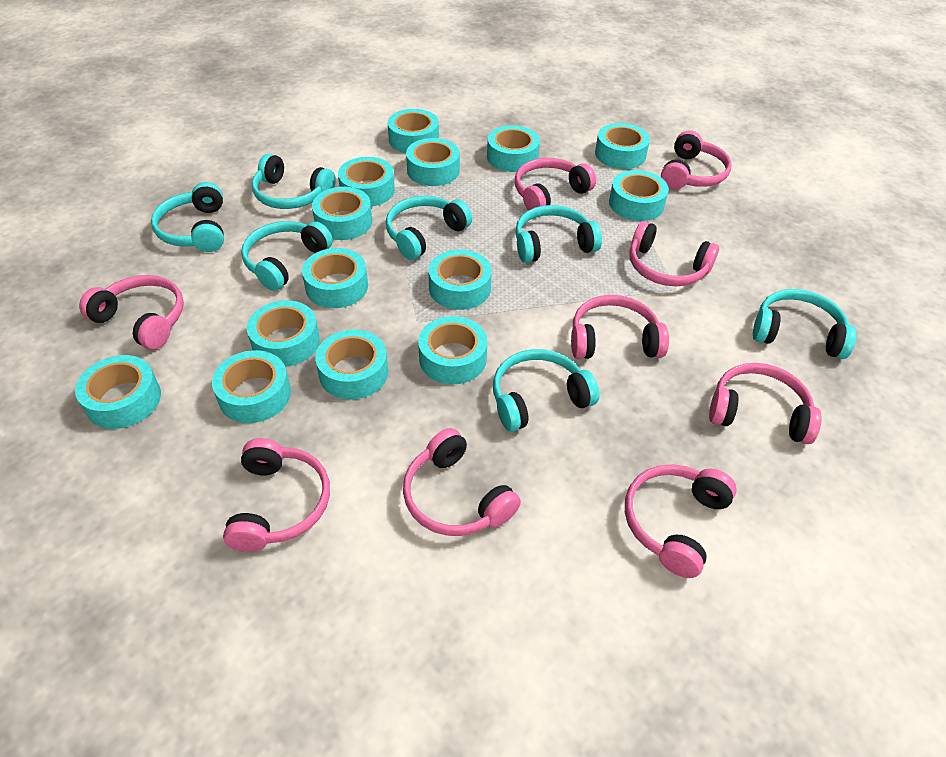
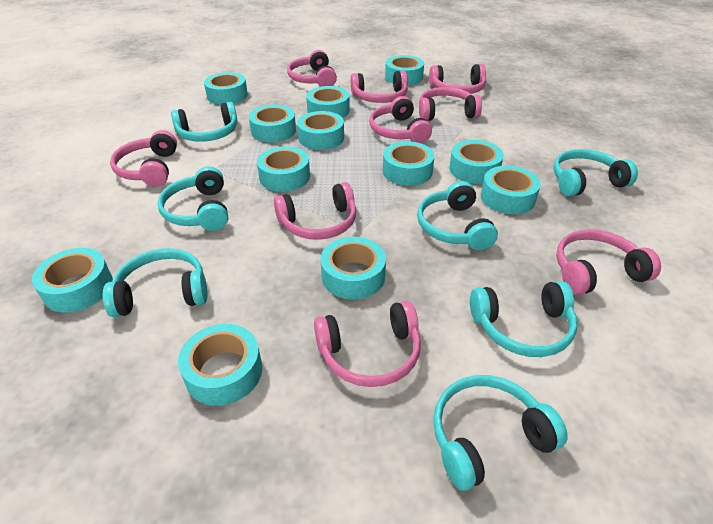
turquoise tape: [75,355,161,429] [212,350,291,423] [247,300,320,367] [302,248,368,308] [312,187,372,240] [315,329,388,400] [338,157,395,207] [388,109,439,153] [406,138,460,186] [418,316,487,384] [428,249,492,310] [487,125,540,172] [595,123,650,169] [609,170,669,221] = 14 -> [32,248,113,312] [178,324,262,406] [204,72,248,105] [249,105,296,142] [257,146,310,192] [297,111,344,150] [306,86,350,118] [321,237,386,300] [383,141,435,186] [385,55,424,85] [449,140,504,184] [481,166,541,214] = 12

